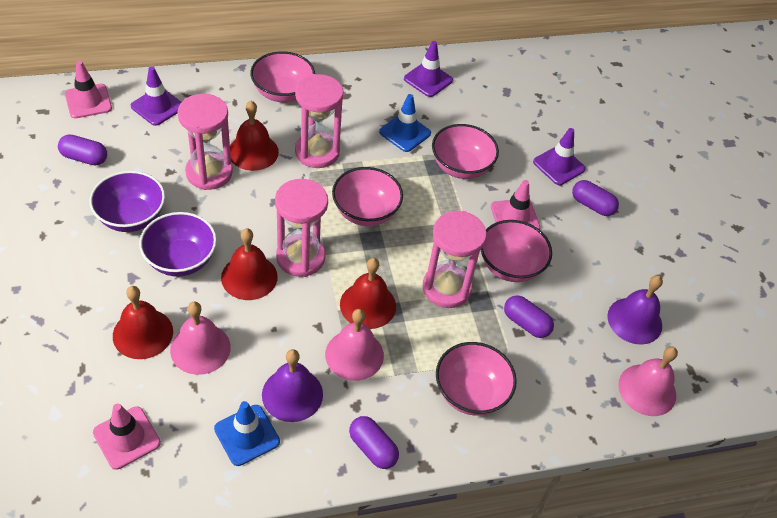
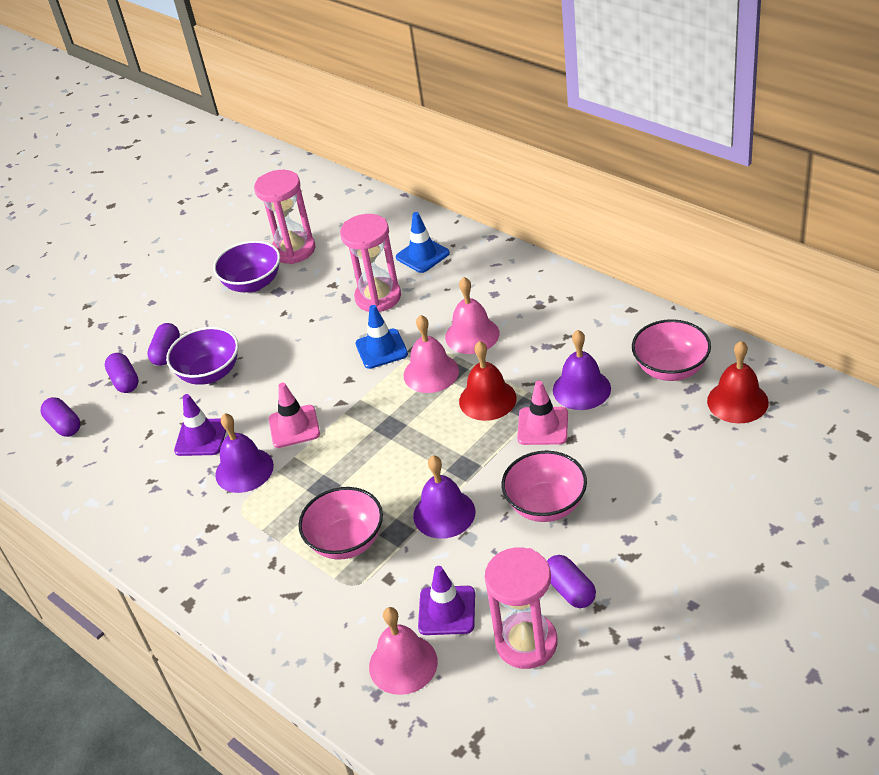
pink bowl: [250,51,315,102] [332,167,403,226] [432,124,499,179] [436,342,517,416] [481,220,552,282] = 5 -> [298,487,383,560] [502,451,587,522] [632,319,711,381] = 3
pink hourglass: [177,94,233,190] [275,179,328,277] [295,74,343,168] [422,211,487,308] = 4 -> [254,170,315,264] [340,214,401,312] [485,547,558,669] = 3
pink traffic cone: [65,61,112,118] [93,403,161,470] [491,180,540,230] = 3 -> [269,383,320,448] [517,381,568,445] = 2
purple bell: [262,349,323,422] [607,275,663,345] = 2 -> [215,413,274,493] [413,455,476,539] [553,330,611,410] = 3
purple traffic cone: [131,66,181,126] [404,41,453,97] [533,128,586,185] = 3 -> [174,394,226,456] [418,566,475,635] = 2
red bell: [113,286,173,359] [221,228,278,300] [230,101,279,171] [340,258,396,329] = 4 -> [459,341,517,421] [707,341,769,423] = 2

